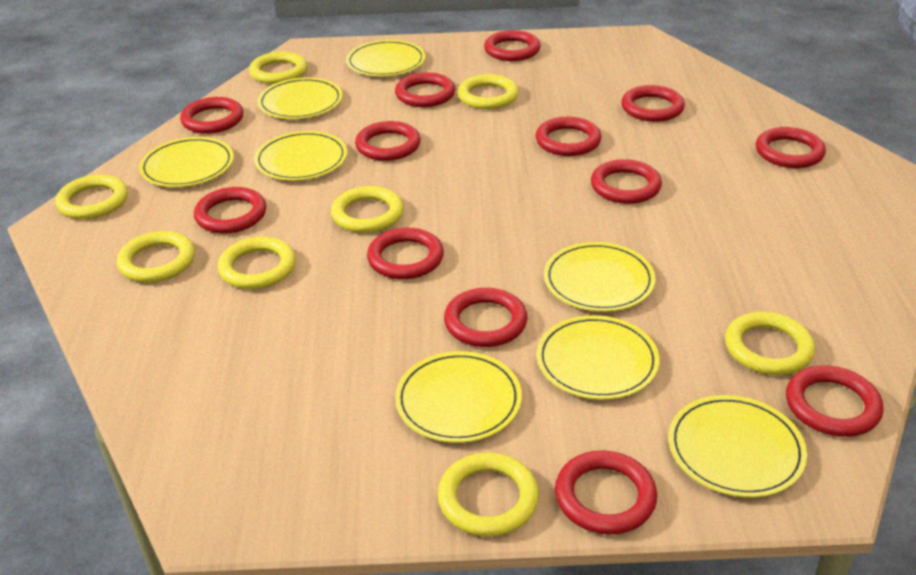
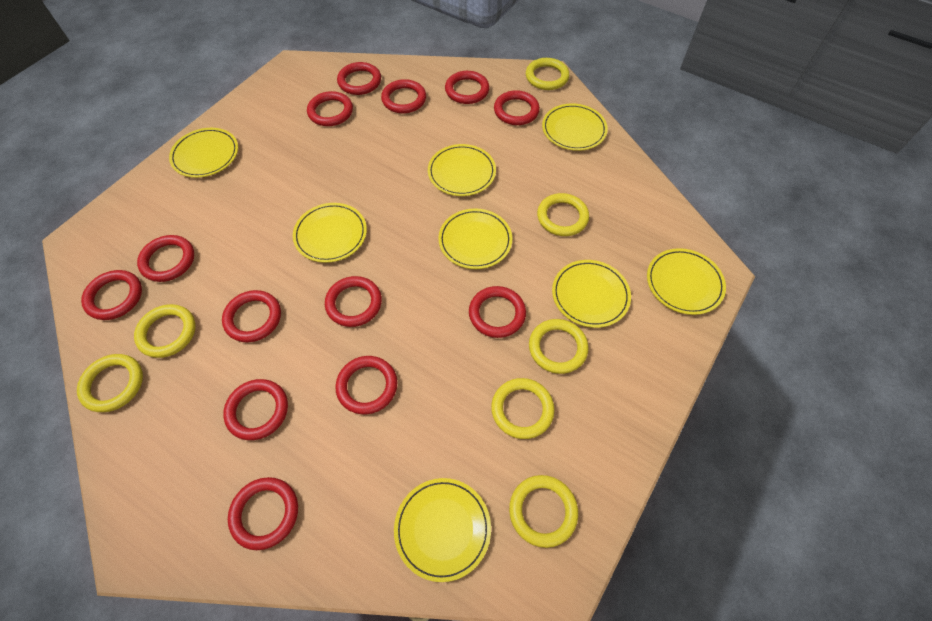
yellow ring: [55,174,128,219] [117,231,195,283] [218,237,296,289] [249,52,307,84] [331,186,403,233] [438,452,539,536] [458,74,518,109] [725,312,815,375] = 8 -> [77,354,143,412] [134,304,196,358] [491,378,555,439] [509,475,578,548] [526,58,569,90] [529,319,589,374] [537,193,589,236] = 7

